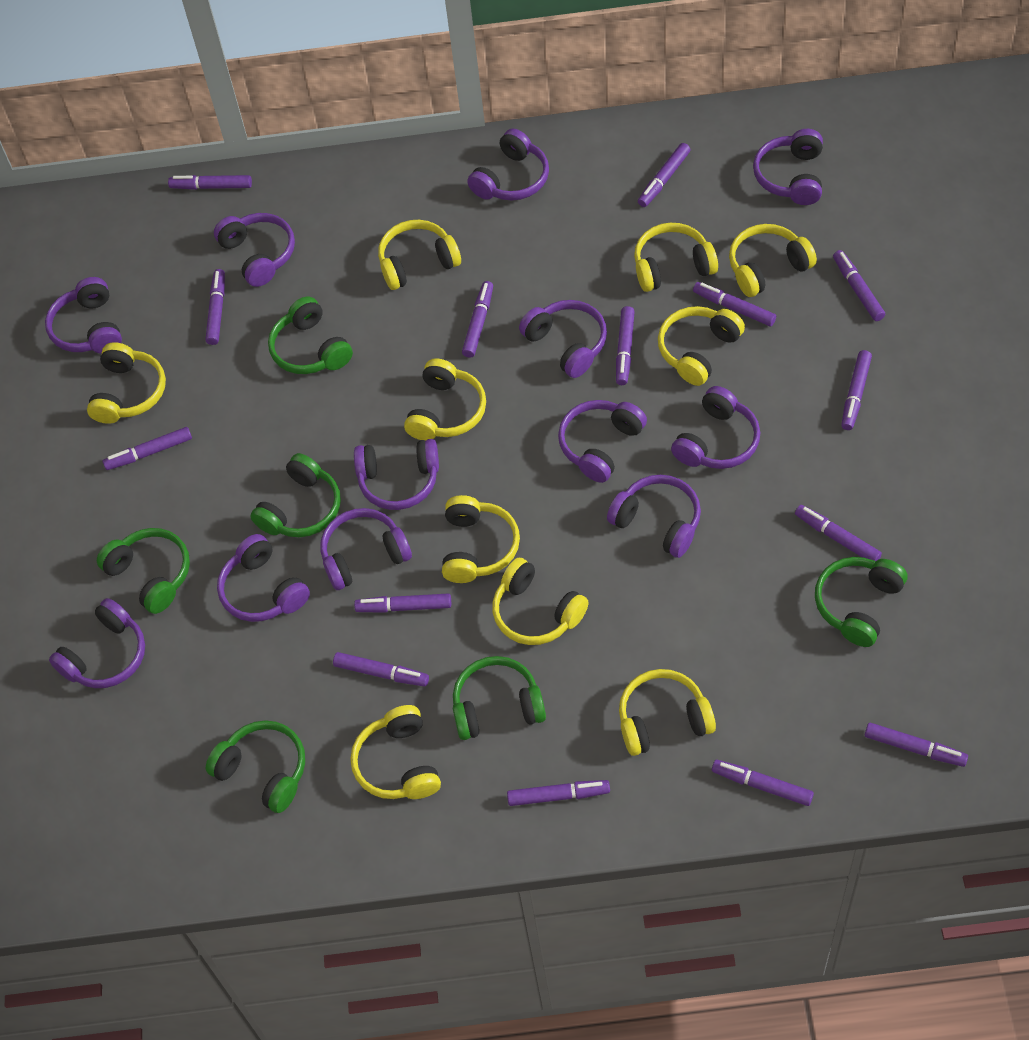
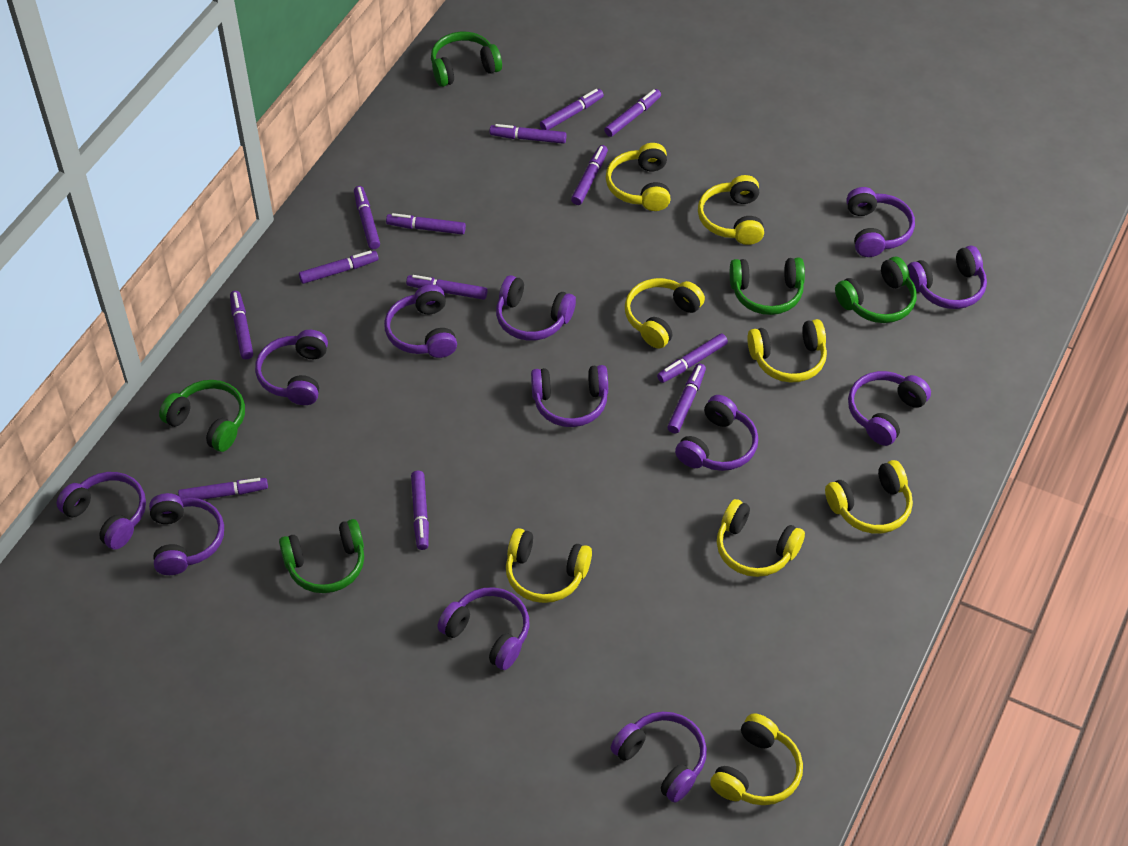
green headphones: [97,528,190,614] [206,720,305,813] [250,453,341,537] [268,297,353,374] [453,656,546,740] [815,557,907,647] = 6 -> [159,380,245,452] [279,519,364,593] [431,32,502,87] [730,258,805,315] [835,257,917,323] = 5
purple marker: [103,427,192,470] [168,175,252,190] [205,269,225,345] [333,652,429,687] [354,593,451,613] [462,281,493,358] [507,780,610,806] [616,306,635,385] [638,143,690,207] [693,282,776,326] [712,760,814,806] [795,505,882,561] [833,250,885,321] [841,350,872,430] [865,723,968,767] = 15 -> [178,478,268,500] [230,291,253,359] [299,250,379,284] [354,186,380,249] [386,213,466,235] [406,275,487,300] [411,471,429,550] [490,124,566,144] [540,89,604,130] [571,145,608,205] [604,89,661,137] [657,333,728,383] [667,363,706,433] = 13
yellow headphones: [87,342,166,424] [351,705,441,799] [378,220,461,290] [404,358,486,441] [442,495,520,583] [492,558,589,645] [619,669,716,756] [634,223,718,292] [658,306,745,386] [729,224,817,297] = 10 -> [506,528,592,603] [606,143,671,211] [625,278,705,349] [698,175,764,245] [710,713,803,805] [717,499,805,577] [747,319,827,383] [825,460,913,534] = 8

